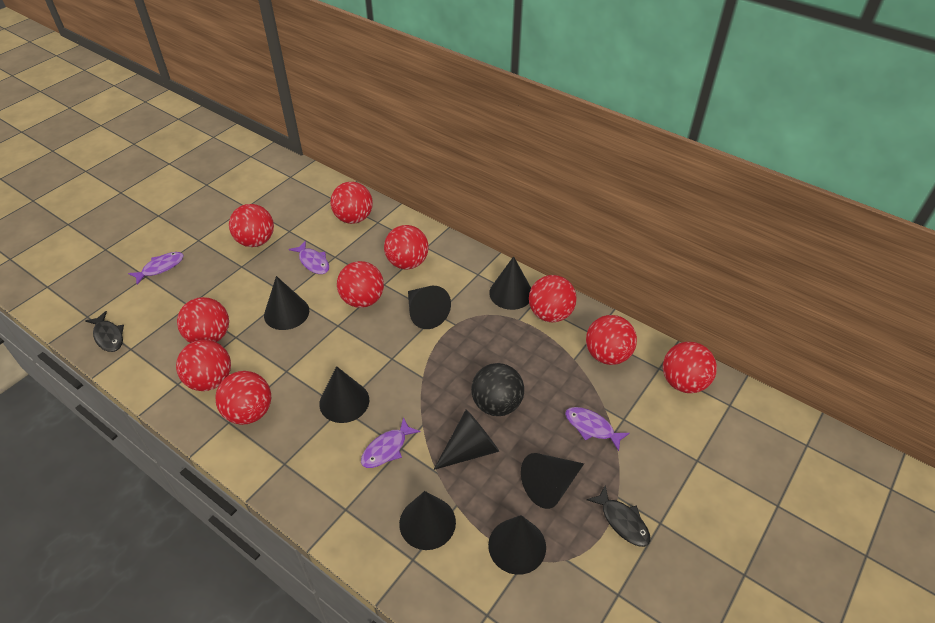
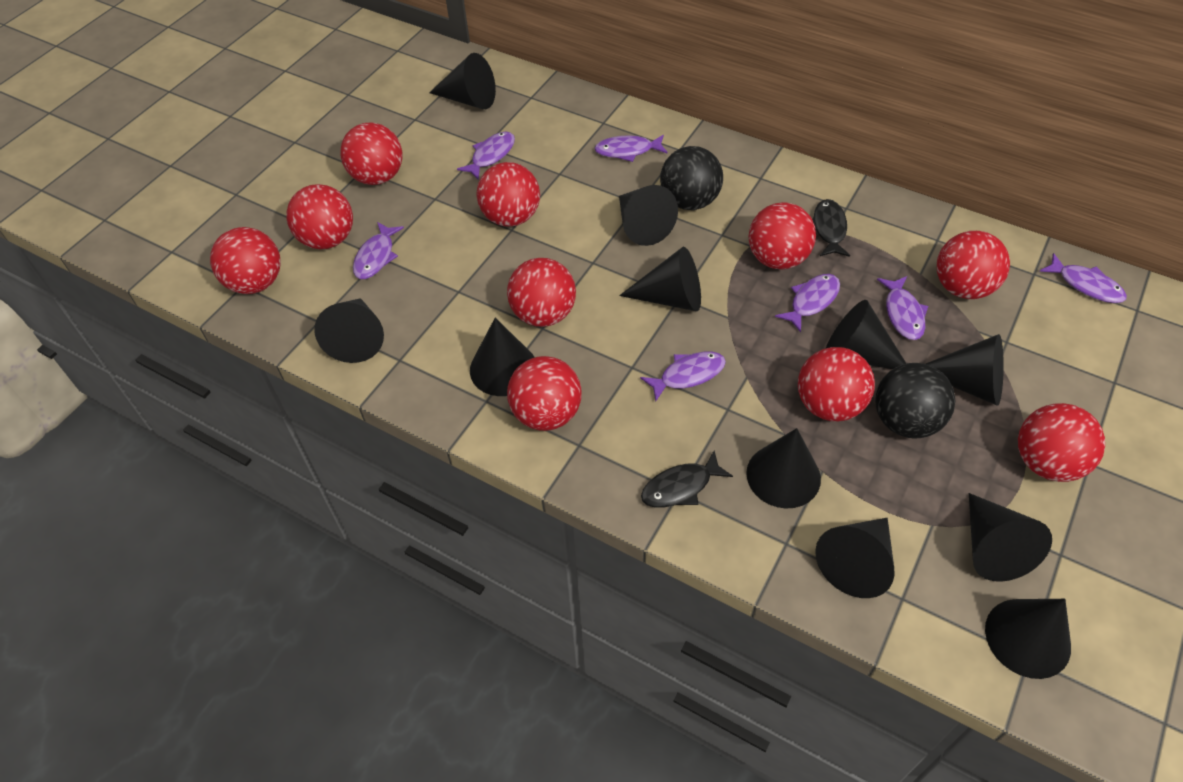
black ball: [471,363,524,416] = 1 -> [660,146,723,210] [875,363,956,439] = 2
black cone: [264,276,309,330] [319,366,369,423] [399,491,456,550] [408,286,451,329] [434,409,499,470] [488,515,546,575] [489,256,531,310] [521,453,584,509] = 8 -> [314,298,384,363] [429,53,496,109] [470,318,535,396] [619,185,678,246] [619,247,701,311] [746,428,821,508] [815,518,895,598] [826,300,907,369] [926,334,1004,406] [969,493,1052,582] [985,599,1071,679] = 11
purple fish: [128,252,184,285] [289,241,329,274] [361,417,420,468] [565,407,630,451] = 4 -> [353,222,404,279] [457,132,515,180] [594,135,668,162] [640,352,726,402] [775,274,840,332] [877,276,928,340] [1039,253,1127,303] = 7

